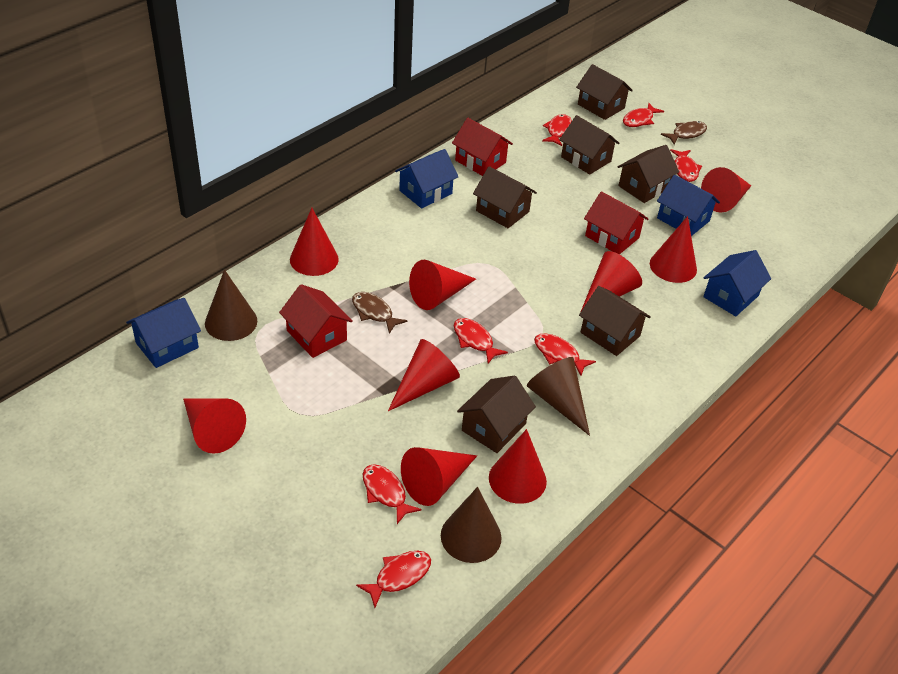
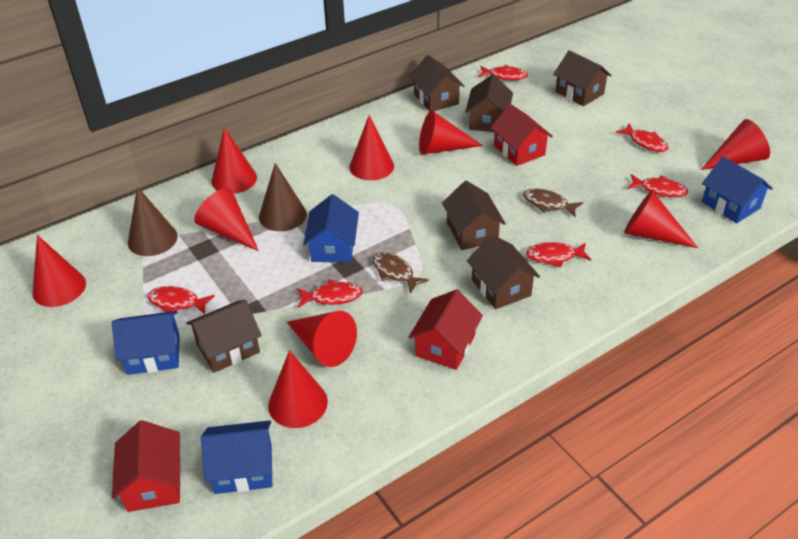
brown cone: [205,270,257,341] [441,487,502,563] [527,357,590,436] = 3 -> [128,187,178,256] [259,163,307,231] = 2
red fish: [356,551,431,608] [363,464,422,524] [454,318,508,364] [534,333,596,376] [542,114,572,146] [623,103,664,127] [670,149,702,182] = 7 -> [148,286,215,315] [297,279,363,308] [478,65,528,80] [526,242,591,268] [615,124,669,152] [627,174,688,197] = 6

